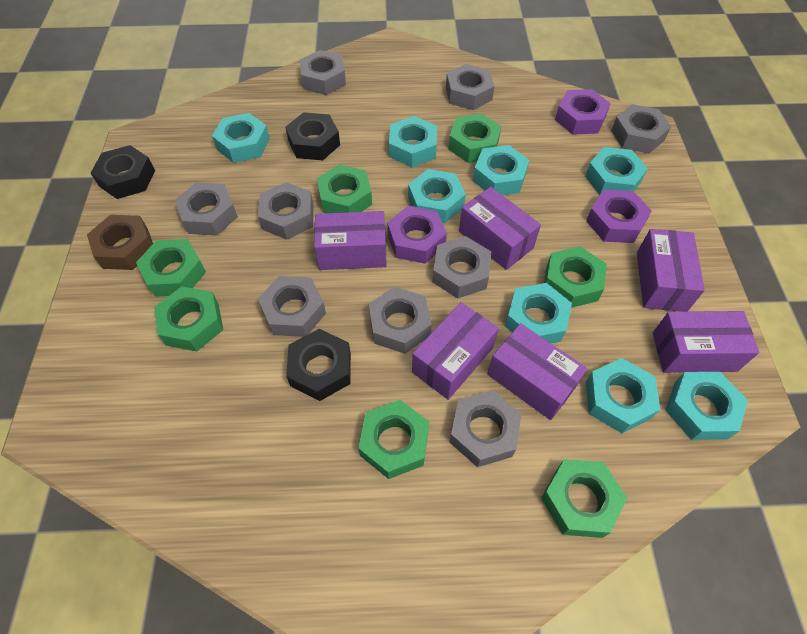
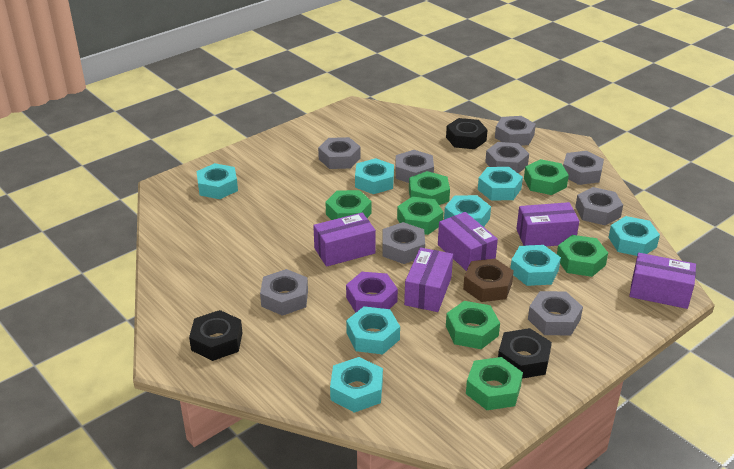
purple box: [314,211,387,270] [412,302,499,400] [459,187,541,270] [487,323,588,420] [637,229,705,312] [652,311,760,373] = 6 -> [313,213,376,267] [404,247,453,312] [438,212,498,271] [516,202,579,246] [629,253,696,309] = 5
purple nut: [387,206,447,264] [555,89,611,135] [586,190,652,243] = 3 -> [346,272,398,313] = 1

